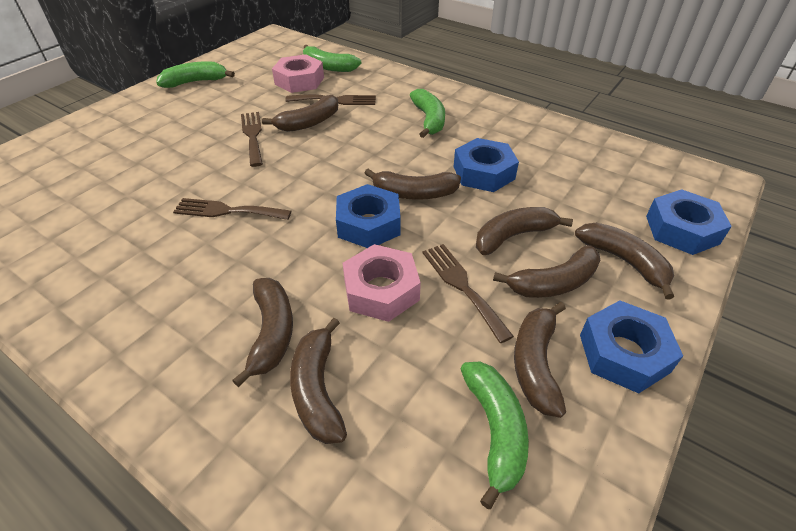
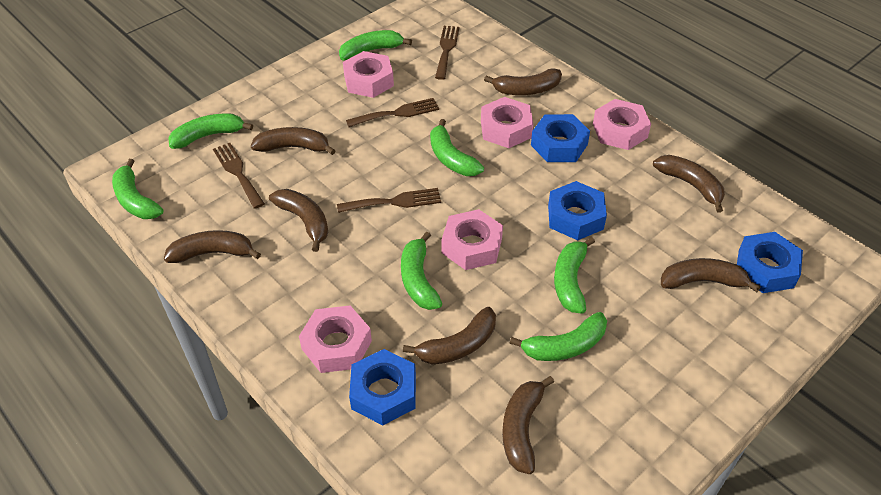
green banana: [156,61,235,88] [303,45,361,72] [410,89,445,138] [461,362,529,509] = 4 -> [112,159,163,219] [168,113,253,149] [339,30,412,61] [401,232,442,310] [430,119,484,176] [510,312,607,361] [554,237,595,314] = 7
pink nut: [272,54,324,93] [343,244,421,322] = 2 -> [299,306,372,373] [343,51,394,98] [442,209,503,270] [481,97,533,148] [593,99,651,150] = 5

